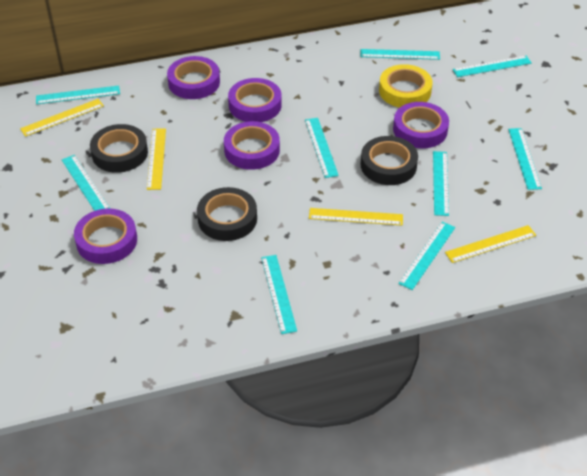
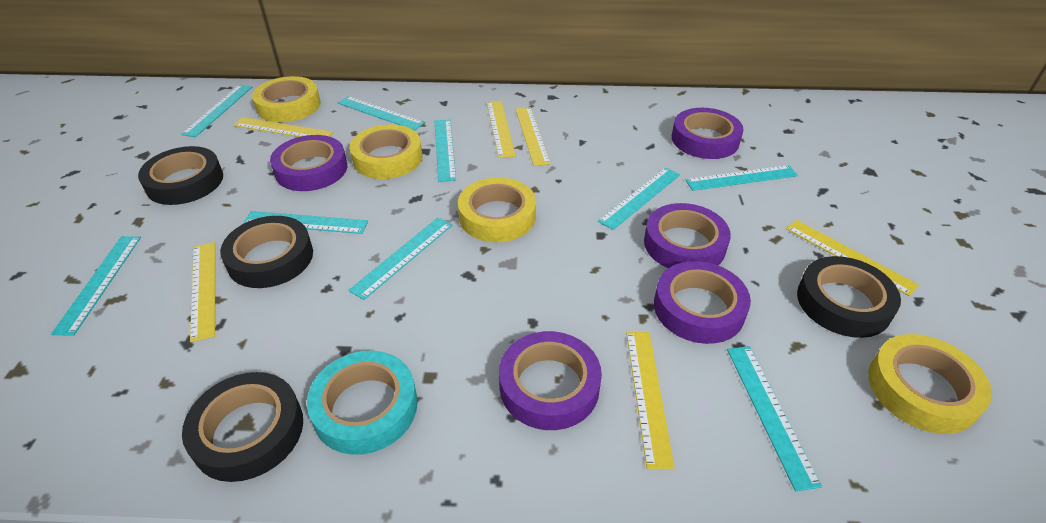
black tape: [90,124,148,173] [197,187,257,241] [361,136,418,185] = 3 -> [138,146,223,205] [182,372,303,482] [220,216,313,288] [797,256,901,338] = 4
turquoise tape: none = 0 -> [307,351,418,455] = 1
yellow ruler: [20,99,104,137] [147,128,166,190] [309,208,403,226] [445,225,536,263] = 4 -> [190,242,215,342] [233,117,333,137] [487,101,515,158] [515,107,551,166] [626,332,675,469] [786,220,919,296] = 6
yellow tape: [379,64,432,108] = 1 -> [252,76,321,122] [350,124,423,179] [458,178,536,242] [868,334,992,434] = 4

